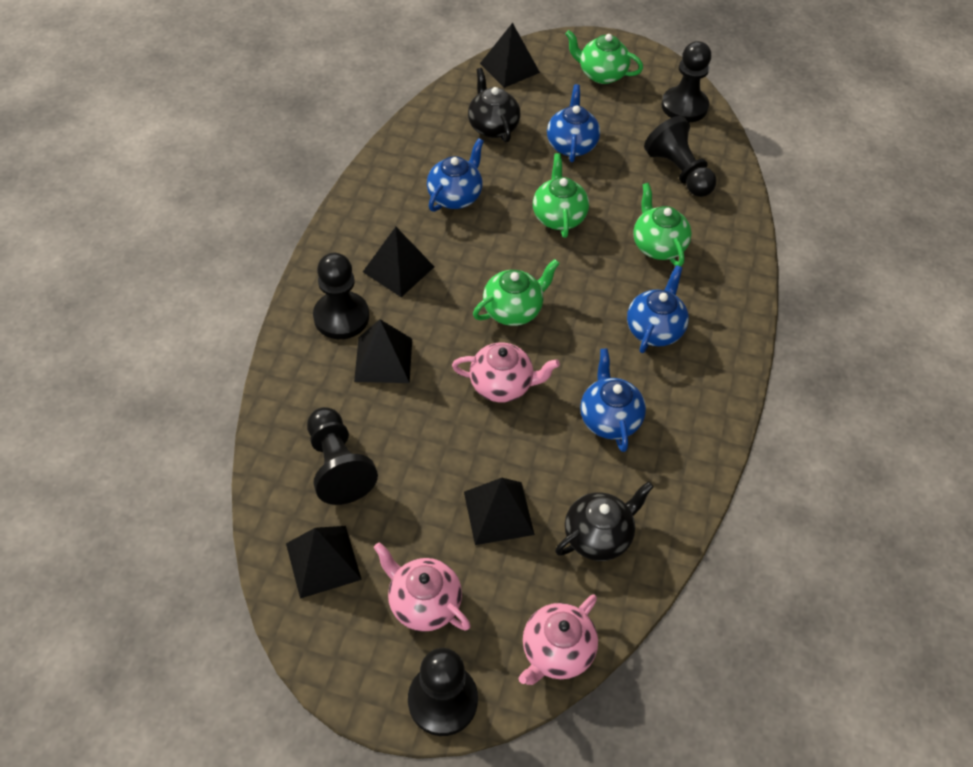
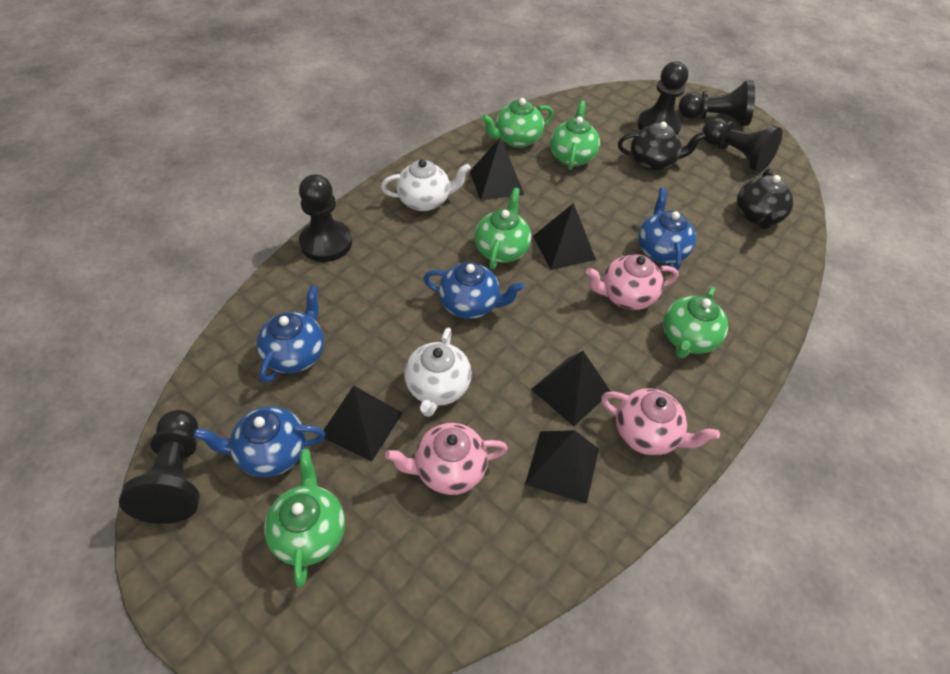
green teapot: [473,259,560,326] [533,153,589,238] [565,30,643,84] [633,183,692,267] = 4 -> [264,449,345,587] [474,187,531,269] [482,98,553,148] [550,100,600,170] [663,287,728,358] = 5
white teapot: none = 0 -> [381,159,471,211] [404,328,472,417] = 2

